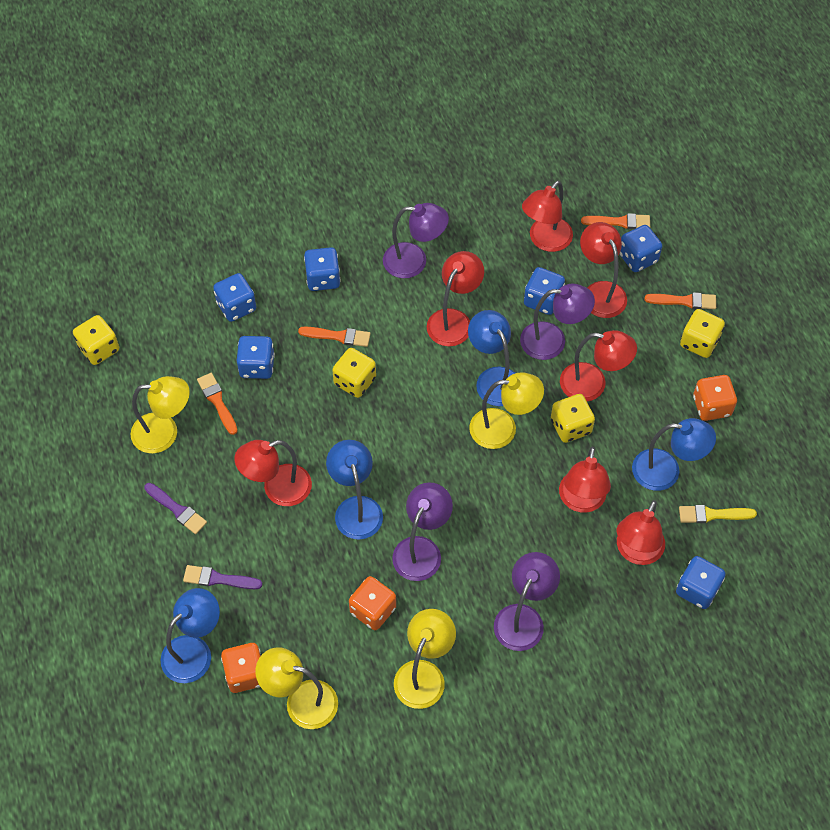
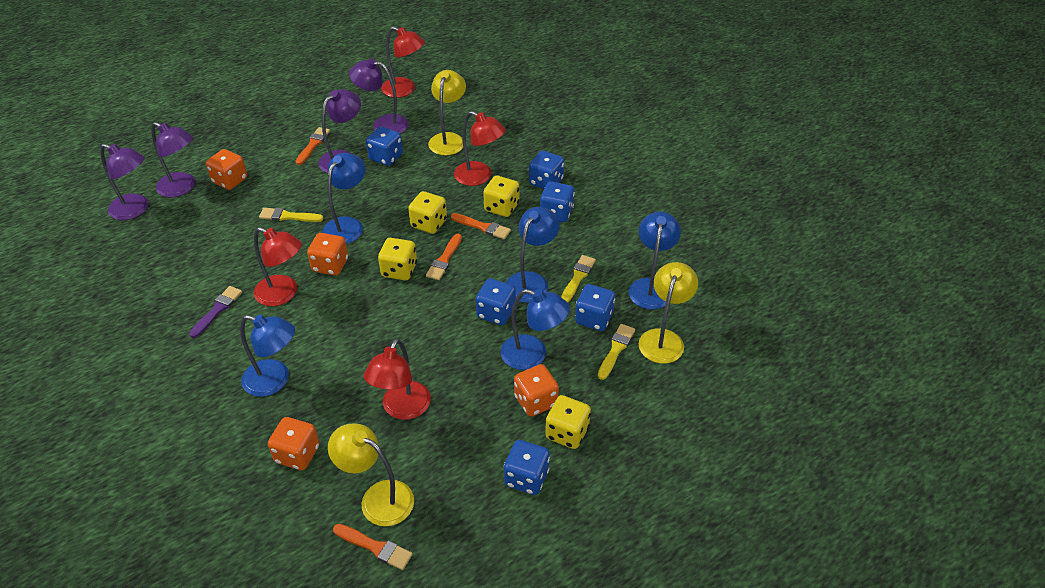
blue lamp: [161,588,220,683] [326,440,383,540] [468,310,515,406] [632,418,716,491] = 4 -> [240,315,295,397] [322,153,365,244] [501,289,570,370] [506,207,559,303] [629,211,681,310] = 5
orange dice: [221,643,261,693] [349,576,396,630] [693,375,737,421] = 3 -> [206,149,247,190] [268,417,320,470] [307,233,348,276] [514,364,559,417] = 4
purple brush: [144,483,207,534] [183,565,262,589] = 2 -> [189,286,242,338] = 1
red lamp: [234,440,312,506] [427,251,484,346] [522,181,573,252] [559,447,611,513] [560,330,637,401] [580,222,627,318] [617,500,665,565] = 7 -> [254,227,302,306] [364,338,431,420] [381,26,425,98] [454,111,506,186] = 4
yellow brush: [679,505,757,523] = 1 -> [259,208,324,222] [561,255,596,303] [598,324,635,380] = 3
yellow lamp: [131,376,190,454] [256,647,338,729] [394,609,456,709] [469,372,544,449] = 4 -> [328,423,414,526] [428,70,466,155] [639,262,698,364] = 3

